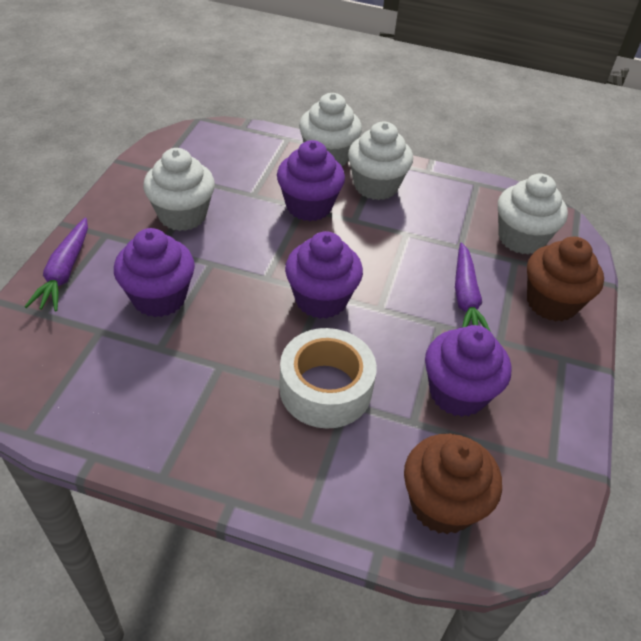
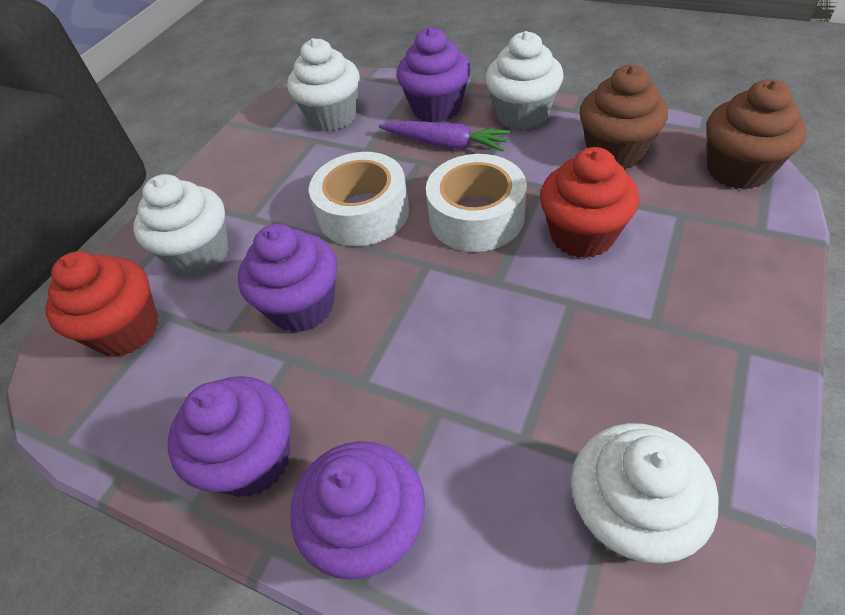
purple carrot: [24,218,88,311] [455,242,491,332] = 2 -> [379,121,511,152] = 1
red cupcake: none = 0 -> [46,251,158,357] [540,147,639,258] = 2
white tape: [279,328,377,429] = 1 -> [309,152,409,246] [426,154,527,252] = 2

